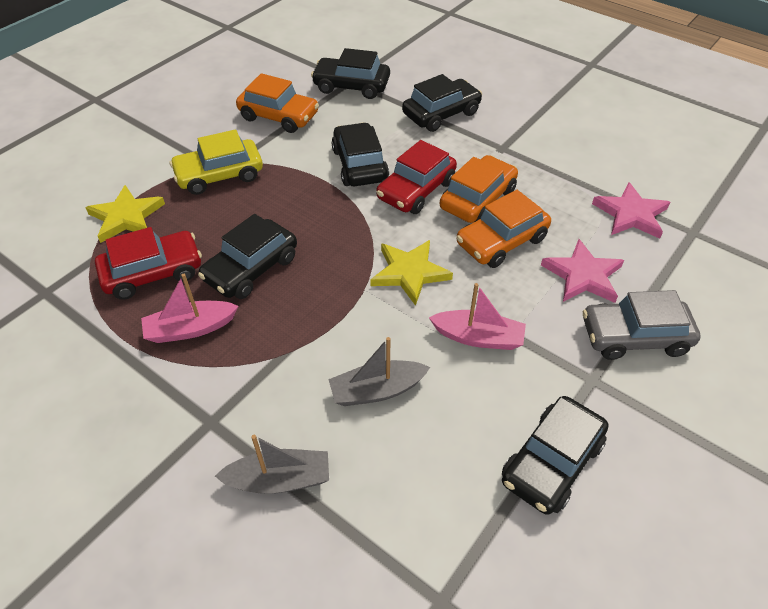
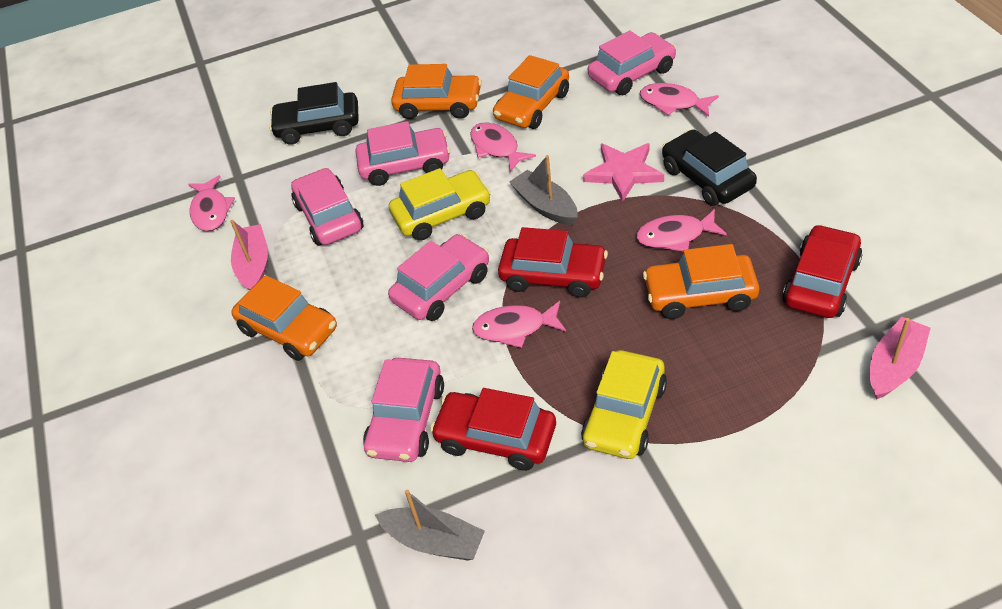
black car: [198,214,297,299] [311,48,390,99] [332,122,389,186] [402,74,482,132] [502,396,608,515] = 5 -> [269,82,359,144] [662,129,757,206] = 2
grey car: [583,290,701,360] = 1 -> none = 0
orange car: [236,73,319,133] [440,155,518,223] [456,190,551,268] = 3 -> [231,275,337,361] [391,64,482,119] [493,55,569,129] [643,244,759,319] = 4
pink car: none = 0 -> [291,168,363,246] [355,121,450,186] [363,358,444,462] [388,234,489,321] [588,31,676,95] = 5
pink fish: none = 0 -> [188,175,235,231] [470,122,536,172] [472,301,566,348] [636,209,727,251] [640,83,719,117] = 5
pink star: [541,239,624,303] [592,182,670,239] = 2 -> [583,143,664,202] = 1
red car: [95,227,202,300] [376,140,457,214] = 2 -> [430,388,556,471] [498,227,608,298] [782,224,862,318] = 3
yellow car: [170,130,263,195] = 1 -> [389,168,491,241] [581,350,667,459] = 2
yellow star: [85,185,165,243] [370,240,453,306] = 2 -> none = 0

